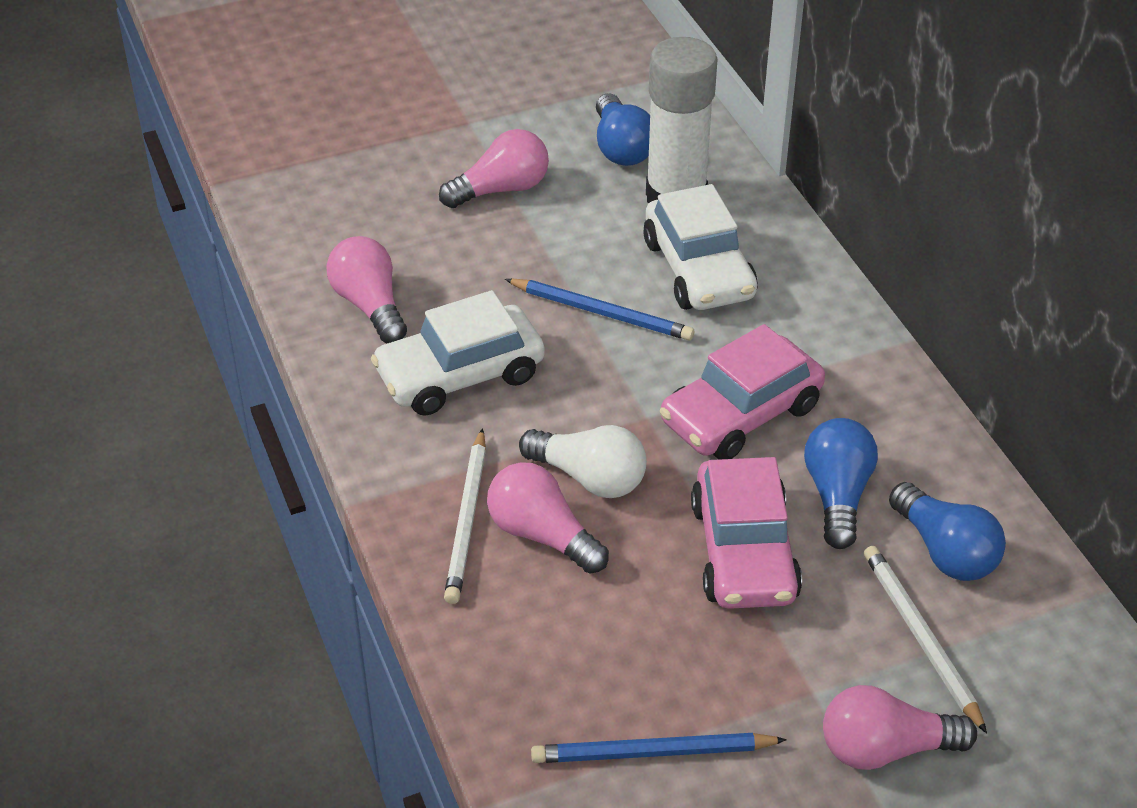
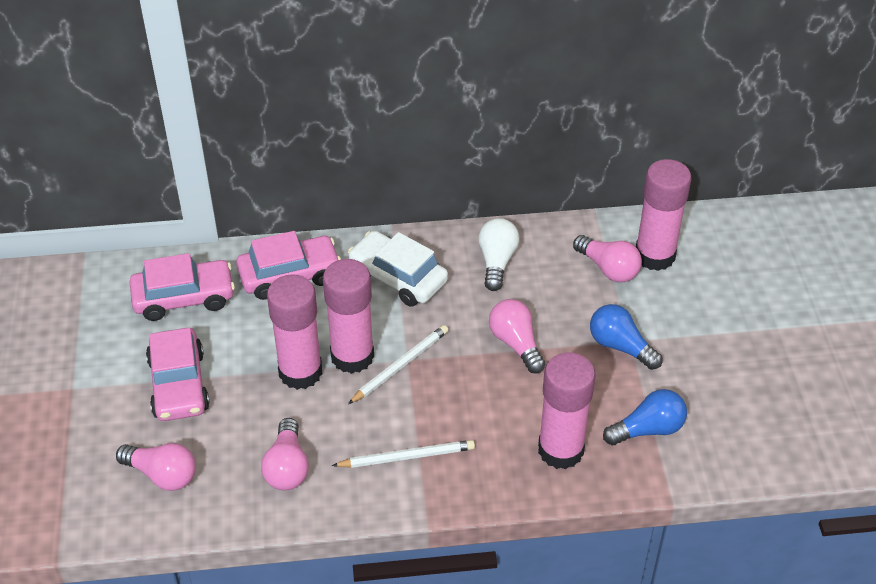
blue light bulb: [596,93,650,166] [804,418,878,549] [889,482,1006,581] = 3 -> [590,304,663,370] [603,389,687,445] = 2
blue pencil: [505,279,694,340] [531,733,787,763] = 2 -> none = 0
pink car: [660,324,825,459] [691,457,802,609] = 2 -> [130,253,235,321] [146,328,210,421] [236,231,341,300] = 3
pink glue stick: none = 0 -> [267,274,322,390] [323,259,374,374] [538,352,596,469] [636,159,691,271] = 4
white car: [371,290,545,416] [643,184,758,310] = 2 -> [348,231,448,307] = 1
white glue stick: [646,37,718,203] = 1 -> none = 0

